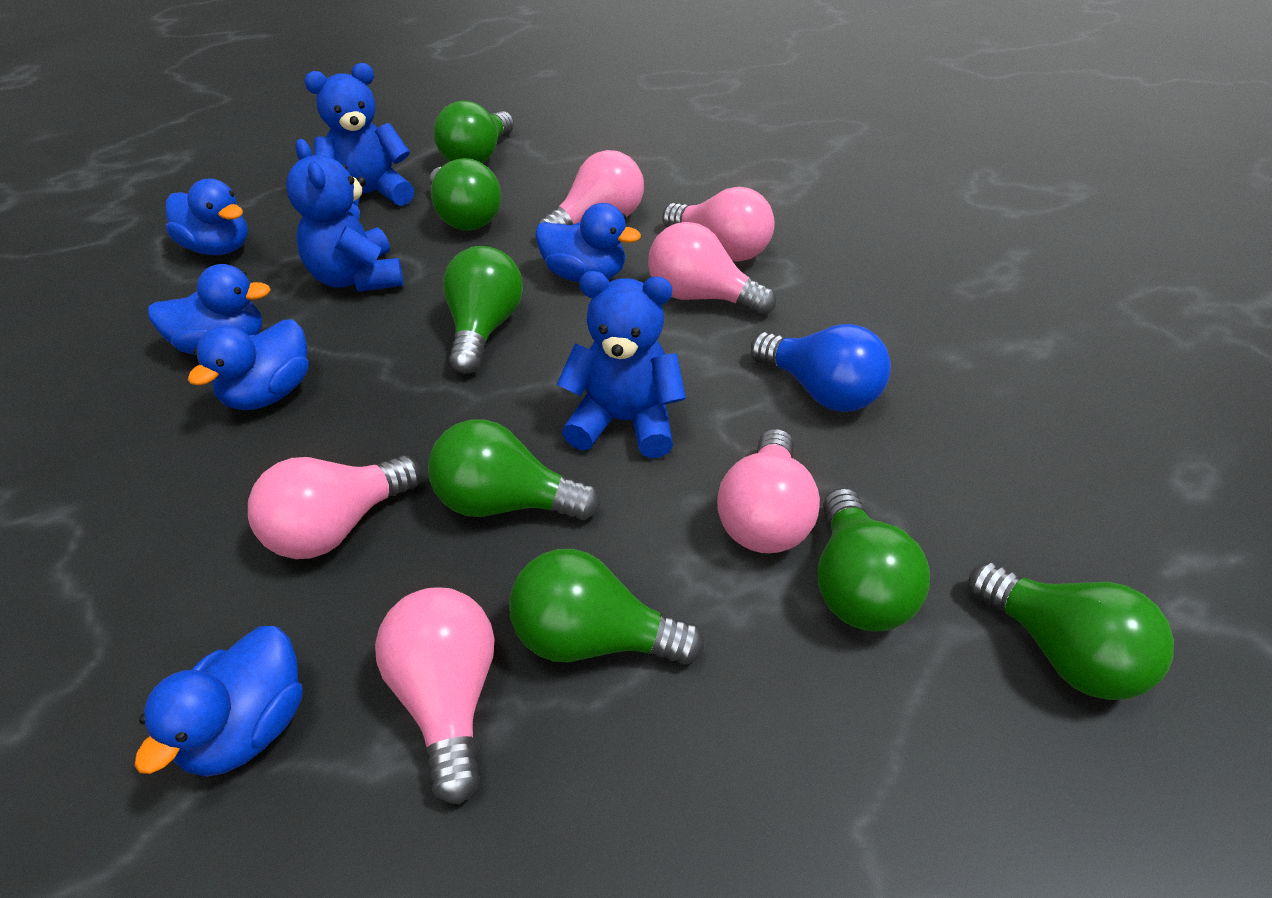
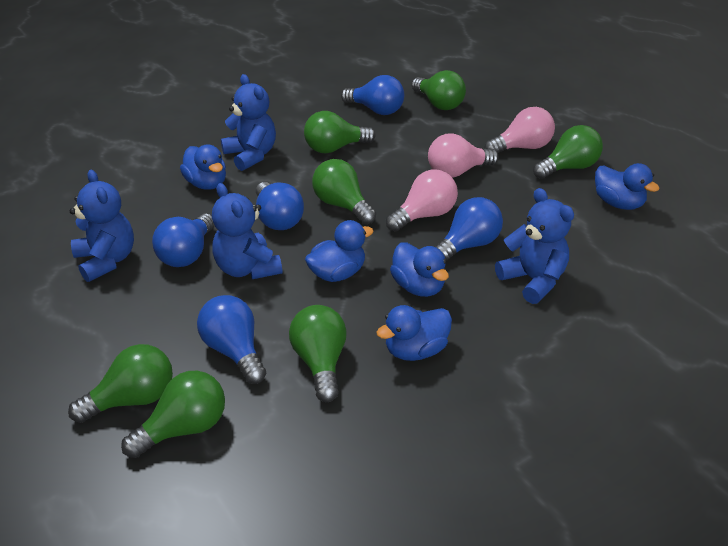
blue light bulb: [750,324,891,412] = 1 -> [152,214,215,267] [197,295,266,384] [256,182,304,230] [341,75,404,115] [435,197,503,261] = 5
blue teddy bear: [286,139,404,292] [304,63,414,206] [556,271,686,458] = 3 -> [70,170,134,282] [212,183,282,280] [221,74,276,171] [495,188,574,304] = 4
pink light bulb: [248,455,421,559] [375,588,495,805] [538,150,644,225] [648,222,776,316] [662,187,775,262] [717,429,820,553] = 6 -> [386,170,458,231] [428,134,499,178] [484,107,555,153] = 3

